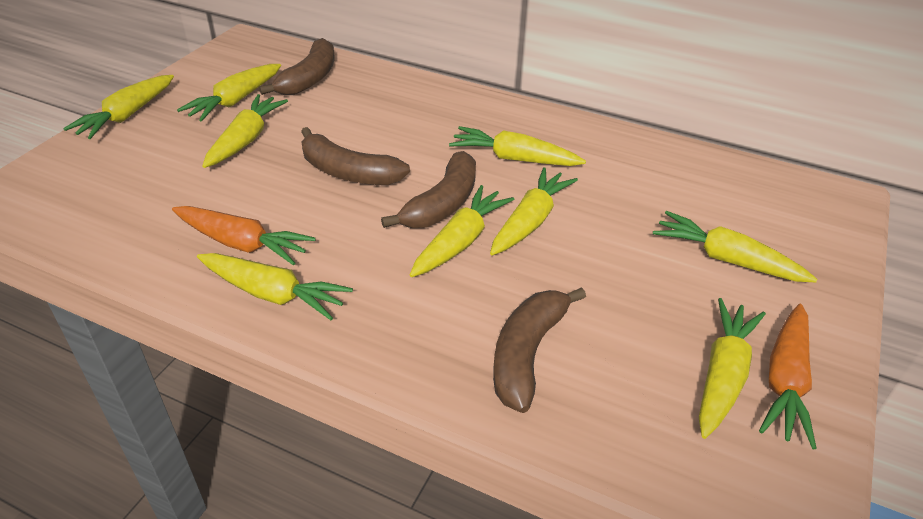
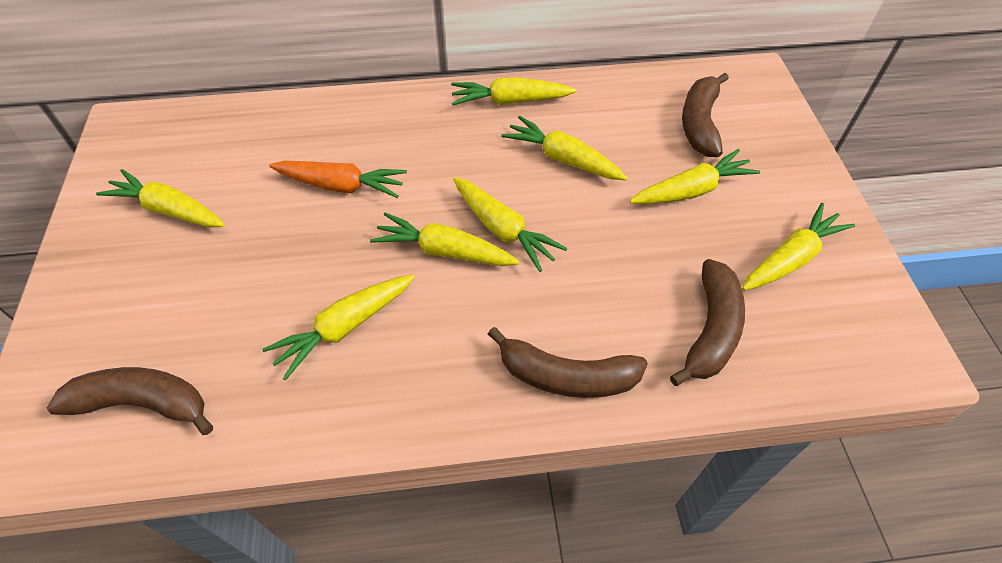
orange carrot: [172,206,316,265] [759,304,817,449] = 2 -> [269,161,407,198] = 1
yellow carrot: [63,75,174,139] [177,64,281,122] [197,253,353,320] [202,94,288,168] [410,185,514,277] [449,126,586,166] [490,167,578,255] [653,211,818,282] [699,298,766,439] = 9 -> [96,169,225,228] [262,274,414,380] [370,213,519,266] [451,77,576,105] [453,177,567,272] [501,116,628,180] [630,149,760,204] [742,203,855,291] = 8

